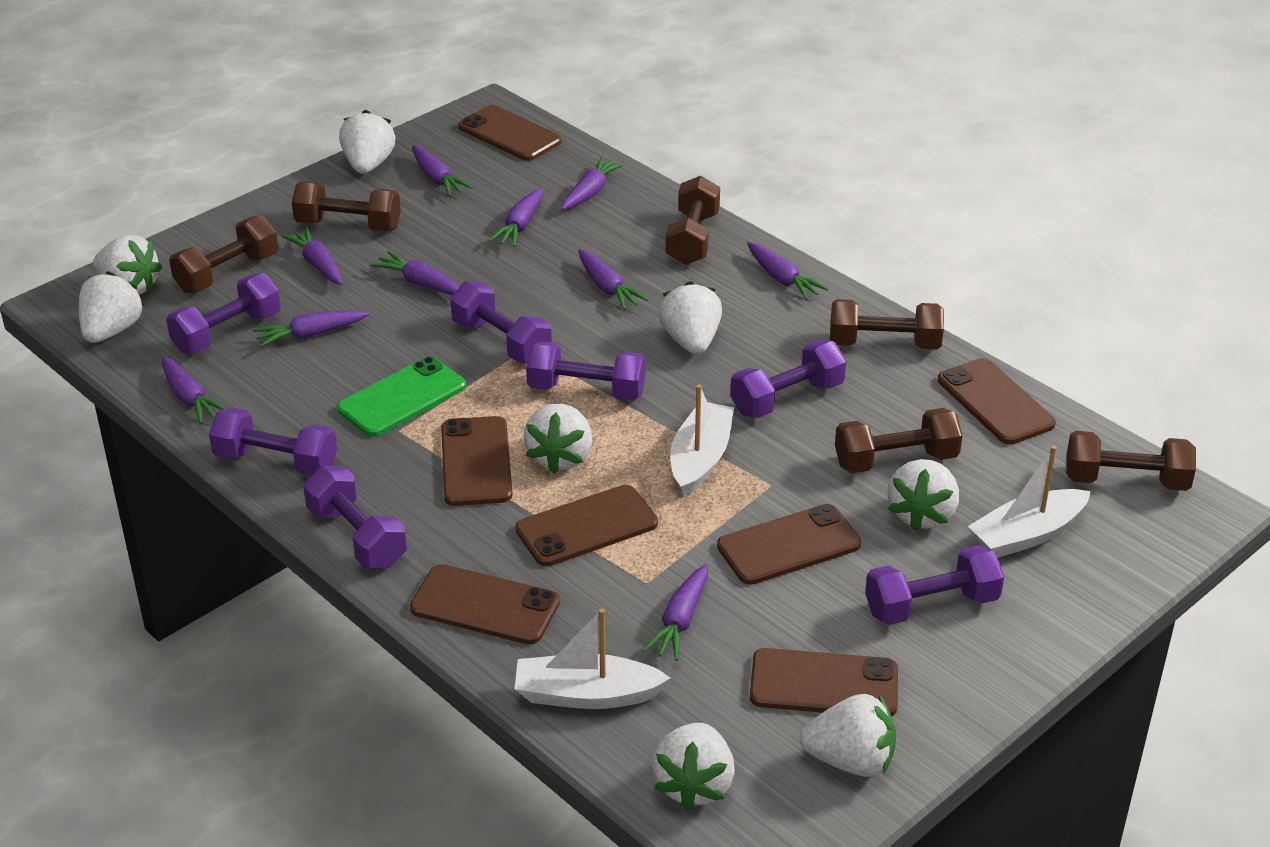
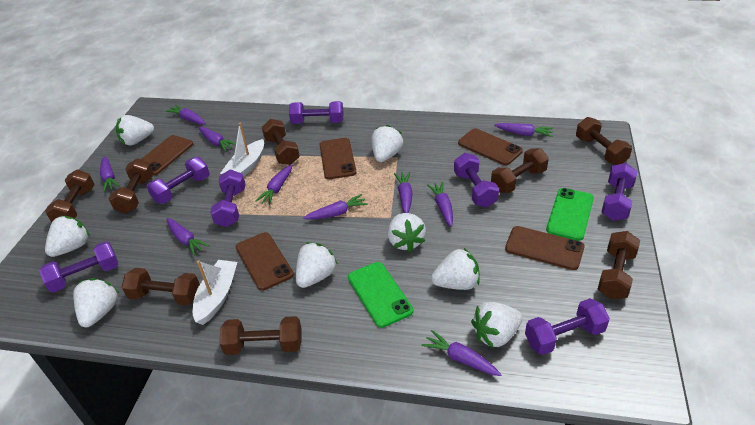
brown dumbbell: [169,215,278,293] [292,181,401,231] [665,176,720,265] [830,299,944,350] [835,408,963,473] [1066,431,1196,491] = 6 -> [45,170,95,222] [108,159,154,214] [122,268,200,306] [220,316,301,355] [262,119,300,165] [491,148,549,193] [576,117,632,165] [598,231,640,299] = 8
brown phone: [410,564,560,645] [441,416,513,506] [458,105,562,161] [515,485,658,566] [717,504,861,585] [750,648,898,717] [938,358,1056,444] = 7 -> [141,135,193,176] [236,232,294,290] [320,138,356,179] [458,128,523,165] [505,226,585,270] = 5
green phone: [337,356,466,437] = 1 -> [348,262,413,328] [546,188,594,241] = 2
white boat: [515,609,670,709] [670,385,734,497] [968,445,1091,557] = 3 -> [193,260,237,325] [220,122,264,176] = 2

